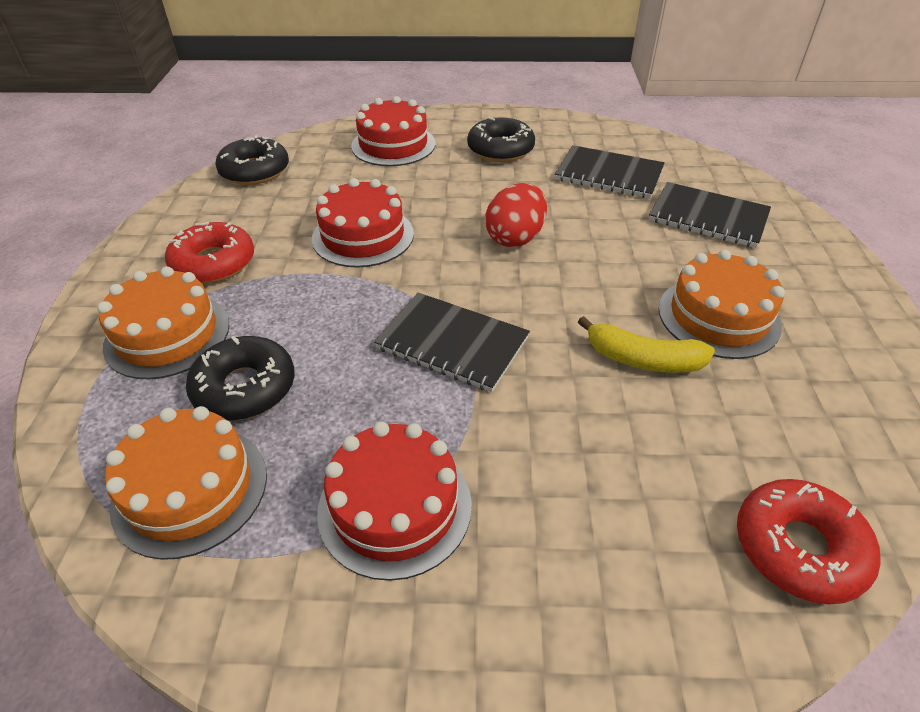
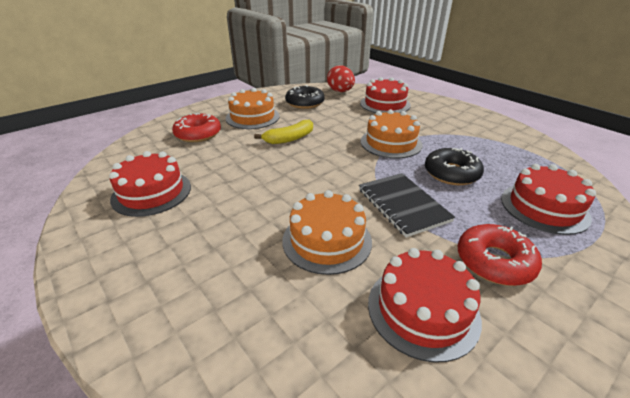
black donut: [186,336,295,421] [215,135,289,185] [467,117,535,162] = 3 -> [285,85,325,109] [425,148,484,185] = 2
black notebook: [374,293,530,392] [555,145,665,199] [649,182,771,248] = 3 -> [359,173,455,237] = 1
red cake: [312,178,414,268] [317,422,472,581] [351,96,436,166] = 3 -> [109,151,191,217] [360,77,411,113] [368,248,482,363] [501,164,596,235] = 4

